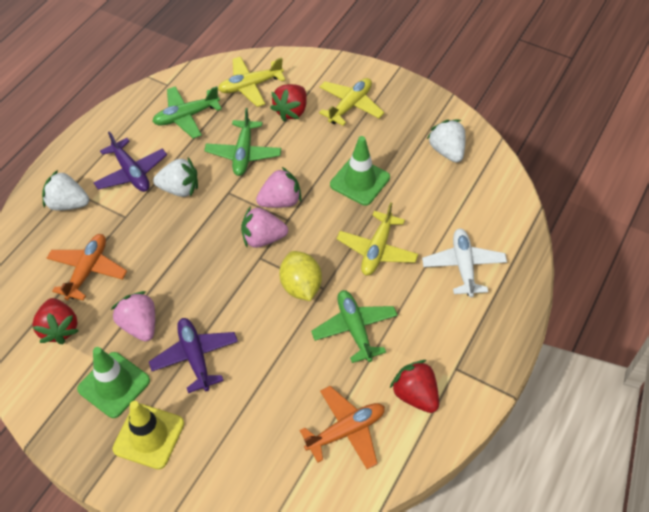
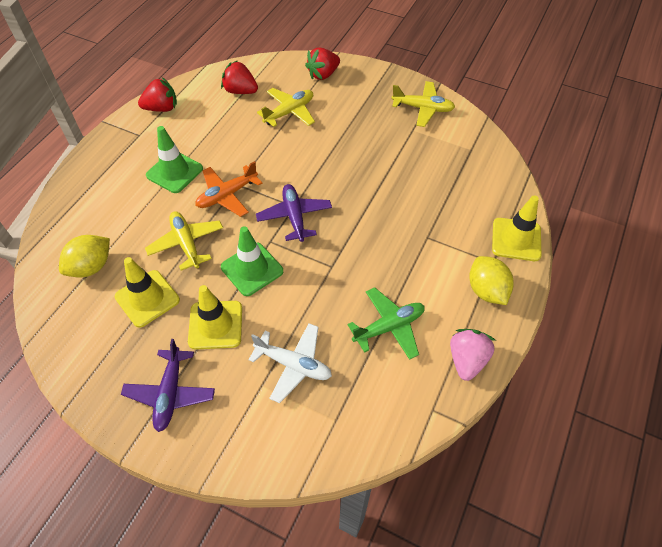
green plane: [152,86,222,139] [204,108,281,176] [311,290,398,363] = 3 -> [347,287,425,360] = 1
orange plane: [47,234,127,301] [300,386,385,469] = 2 -> [195,161,262,217] = 1
pink strawberry: [111,291,155,341] [241,206,288,248] [256,167,302,208] = 3 -> [450,329,496,381] = 1
white strawberry: [42,170,89,211] [153,157,198,197] [427,120,465,162] = 3 -> none = 0
yellow lemon: [279,251,322,301] = 1 -> [59,235,110,277] [469,256,514,305] = 2
yellow traffic cone: [113,401,184,469] = 1 -> [115,257,180,328] [188,285,242,350] [492,196,541,261] = 3

